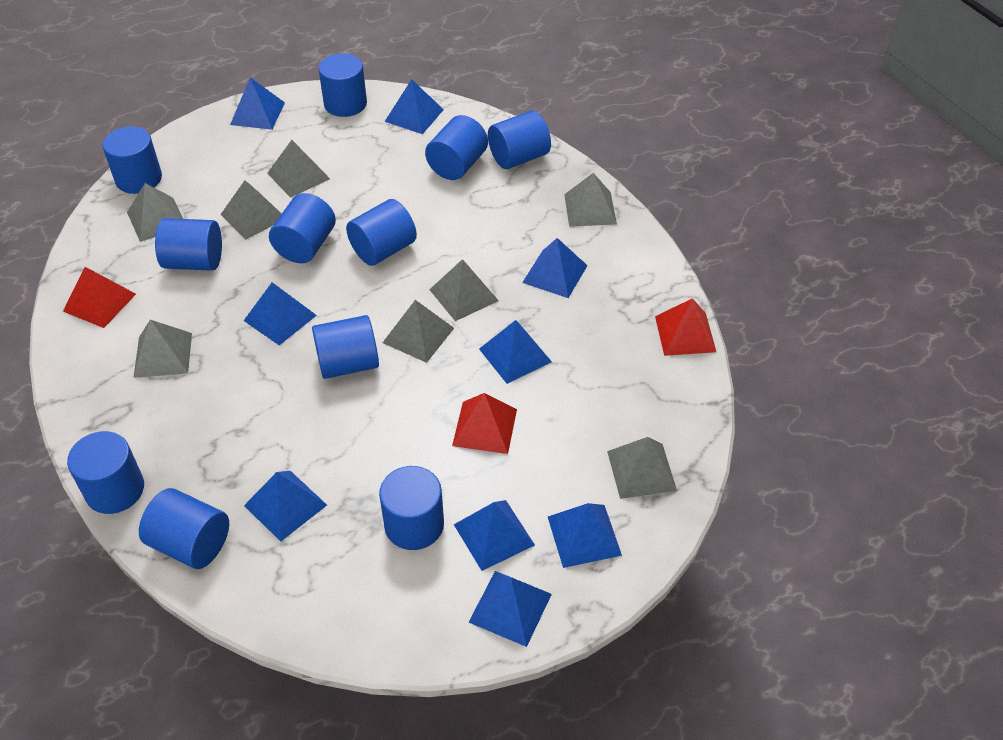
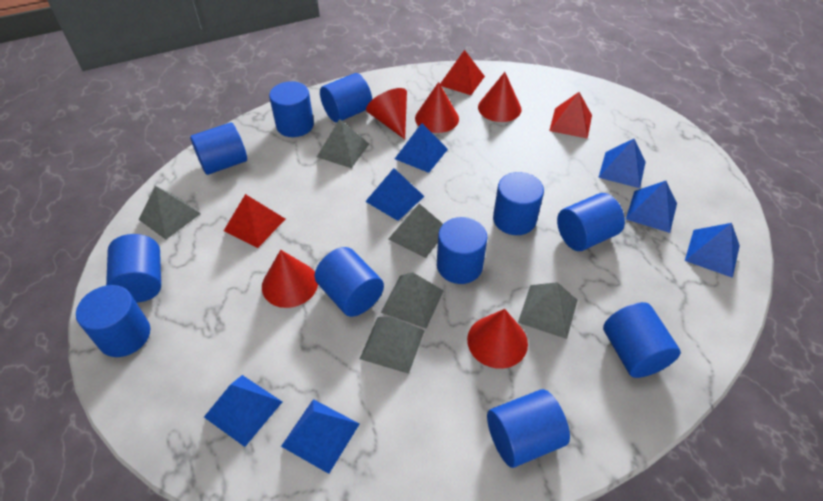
blue pyramid: [230,77,285,130] [244,282,317,345] [244,471,327,542] [385,79,444,134] [454,500,535,571] [469,571,552,647] [479,320,552,384] [522,238,588,298] [548,503,622,568] = 9 -> [204,375,282,447] [281,399,359,474] [365,168,425,221] [395,123,448,173] [598,139,646,188] [626,181,677,233] [685,223,740,278] = 7
grey pyramid: [127,183,183,242] [133,320,192,378] [220,180,282,240] [267,140,330,198] [382,300,454,363] [429,259,499,321] [564,173,617,227] [607,437,677,499] = 8 -> [138,186,201,240] [317,119,369,168] [360,317,425,374] [381,272,444,328] [388,204,443,258] [518,282,578,339] = 6
red cone: none = 0 -> [262,250,318,308] [366,88,407,139] [415,82,459,133] [467,309,528,369] [478,72,521,122] = 5

